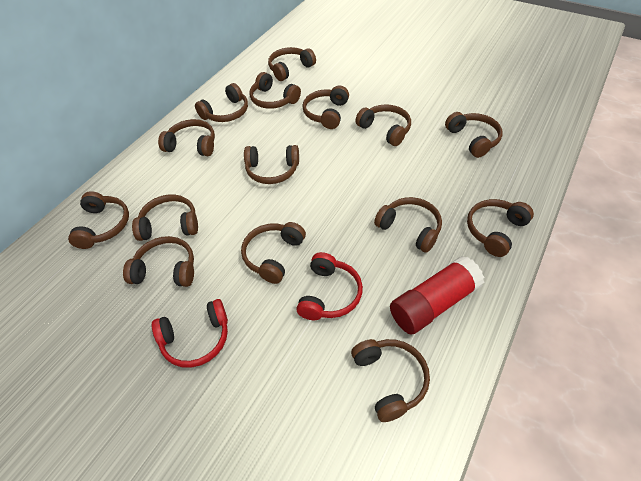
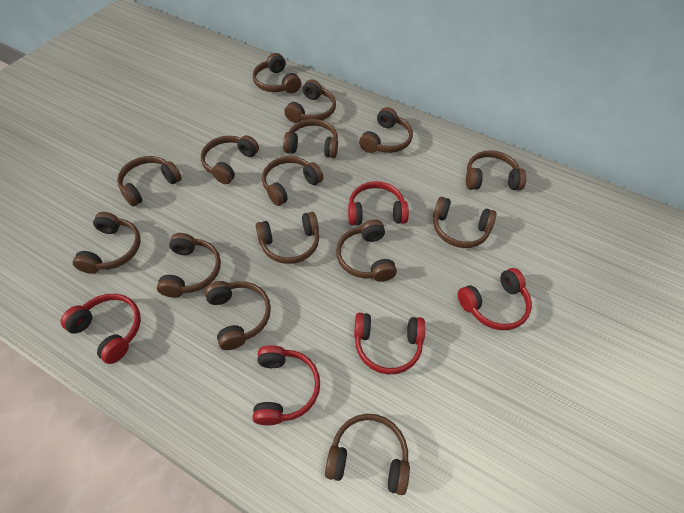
red glue stick: [390,256,484,334] = 1 -> none = 0
red headphones: [152,299,228,368] [296,252,363,320] = 2 -> [61,294,141,364] [253,345,320,425] [348,181,409,225] [354,313,425,374] [458,268,532,330] = 5

